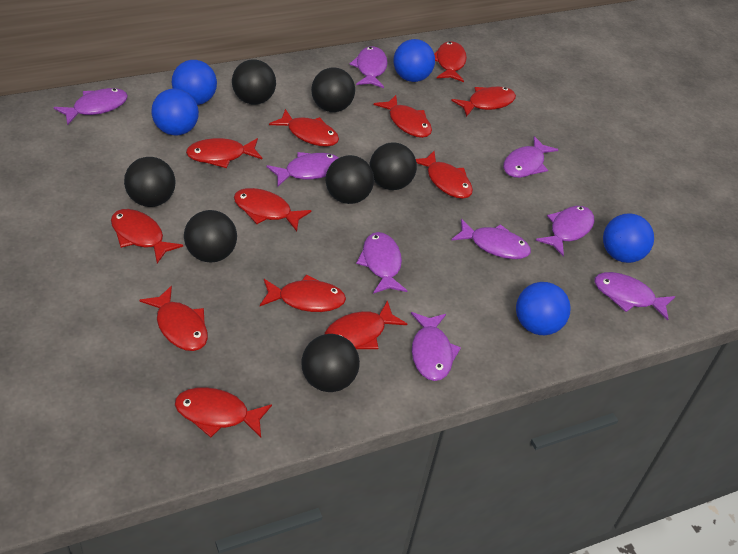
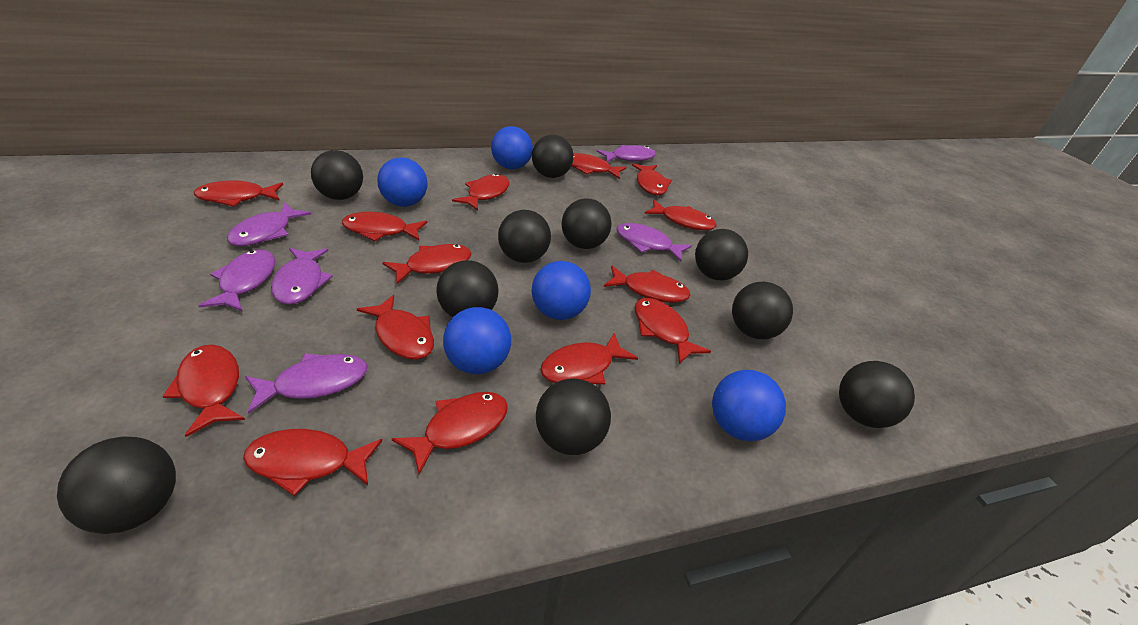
black ball: [124,157,176,207] [184,210,237,263] [232,59,276,105] [301,334,360,392] [311,67,355,112] [326,155,374,204] [370,142,417,190] = 7 -> [57,437,176,534] [311,150,363,200] [437,260,498,317] [498,210,551,263] [532,135,574,178] [536,378,611,455] [562,199,612,249] [695,229,748,280] [732,282,793,339] [839,361,915,428] = 10
purple fish: [54,88,128,125] [266,152,338,187] [349,46,388,88] [356,232,407,294] [411,312,461,381] [451,219,531,259] [503,136,558,178] [536,206,594,256] [595,272,675,320] = 9 -> [198,249,276,312] [227,203,311,246] [245,353,368,414] [271,248,333,305] [597,145,656,162] [616,223,692,261] = 6
red fish: [111,209,183,263] [139,286,208,351] [175,387,272,438] [186,138,262,168] [234,188,312,231] [260,274,346,312] [269,109,339,147] [324,300,407,349] [374,95,432,138] [416,151,473,199] [434,41,467,82] [451,86,516,117] = 12 -> [162,344,245,437] [194,180,283,207] [243,429,382,496] [342,212,427,242] [357,295,434,360] [382,244,471,284] [392,392,508,474] [452,174,510,211] [540,333,638,384] [572,153,626,179] [604,266,690,303] [632,163,672,195] [635,298,711,364] [645,200,716,230] = 14

